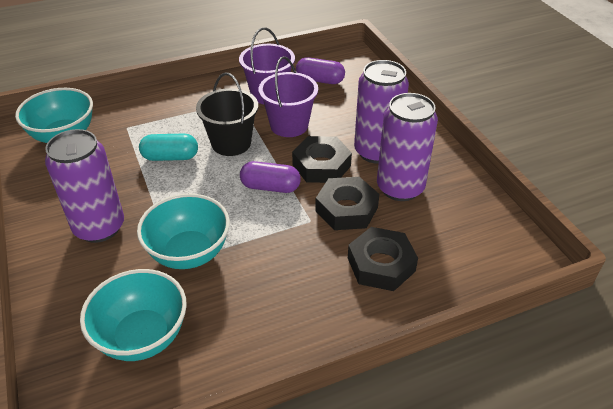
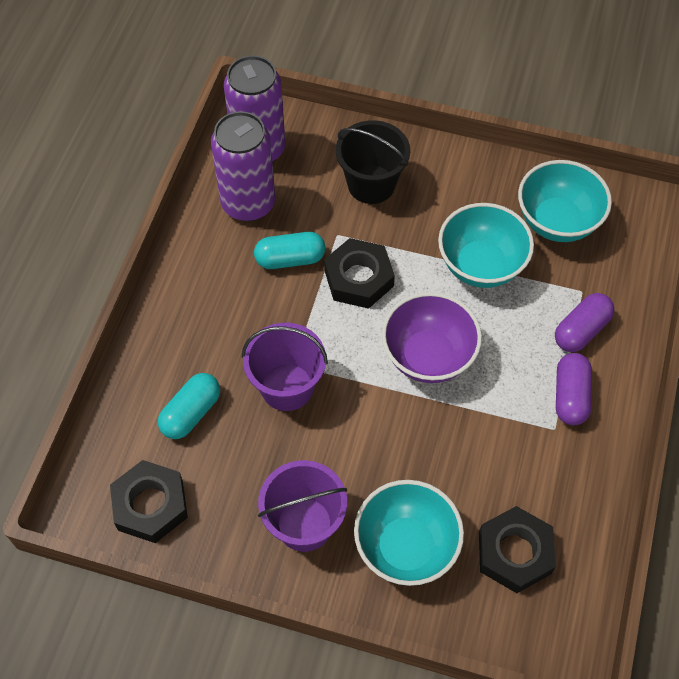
purple bowl: none = 0 -> [382,292,482,383] = 1
purple can: [45,129,124,243] [354,60,409,164] [377,93,438,201] = 3 -> [211,111,275,221] [224,55,285,162] = 2
turquoise capsule: [139,134,198,161] = 1 -> [158,373,220,439] [254,232,325,269] = 2

